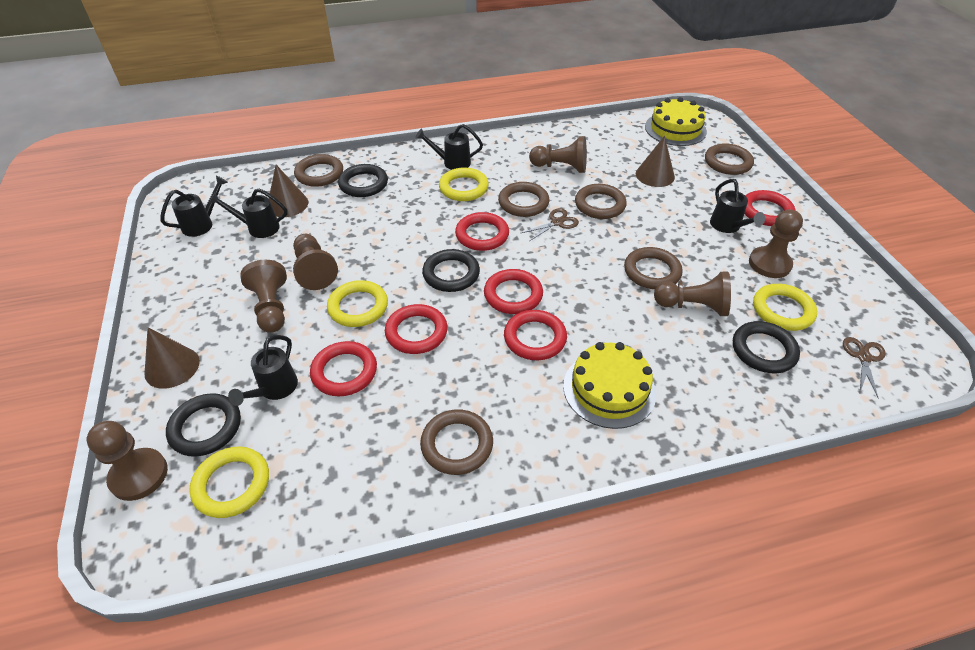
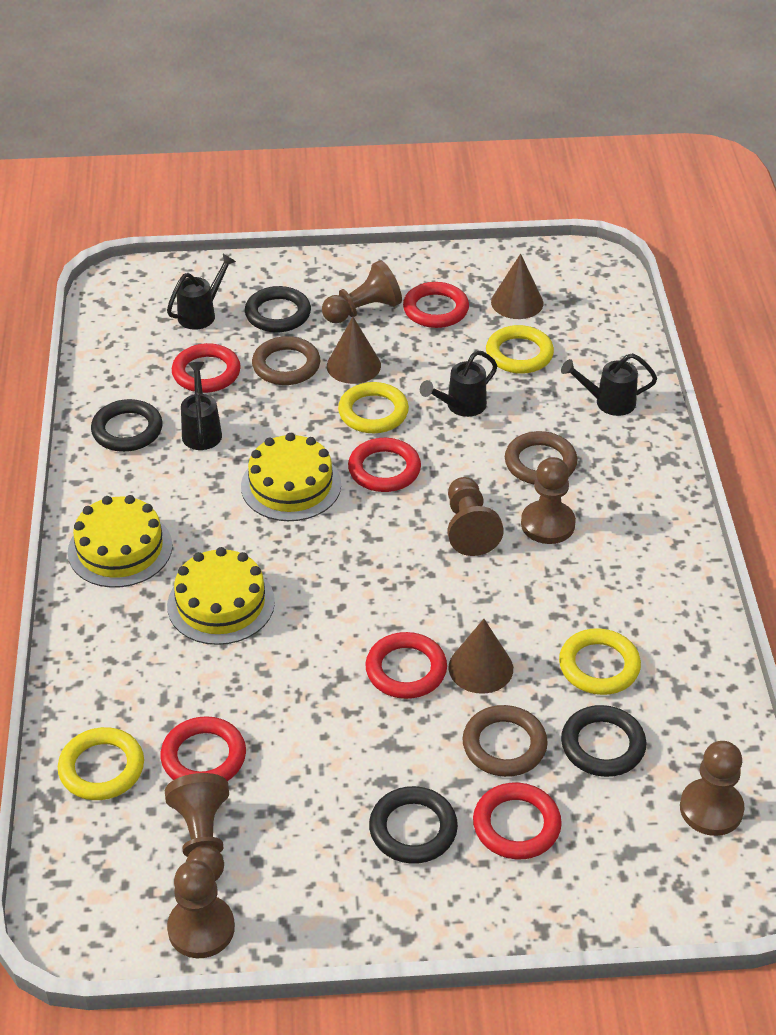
black watering can: [160,176,228,237] [209,188,288,238] [228,335,298,406] [415,124,483,170] [710,179,765,233] = 5 -> [167,254,236,330] [181,362,222,450] [420,350,497,417] [561,353,657,416] = 4
brown ring: [294,154,343,187] [420,409,493,475] [498,182,549,217] [575,184,627,219] [624,247,682,289] [705,143,754,175] = 6 -> [252,336,321,385] [462,705,548,777] [505,431,578,484] = 3
brown scissors: [522,208,579,241] [843,337,886,399] = 2 -> none = 0
yellow cake: [563,342,656,429] [645,97,707,146] = 2 -> [68,495,172,588] [167,547,275,645] [241,433,341,521] = 3

